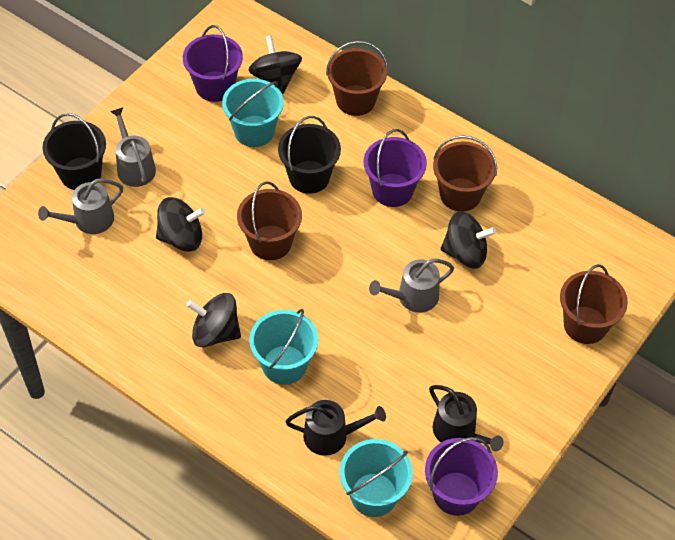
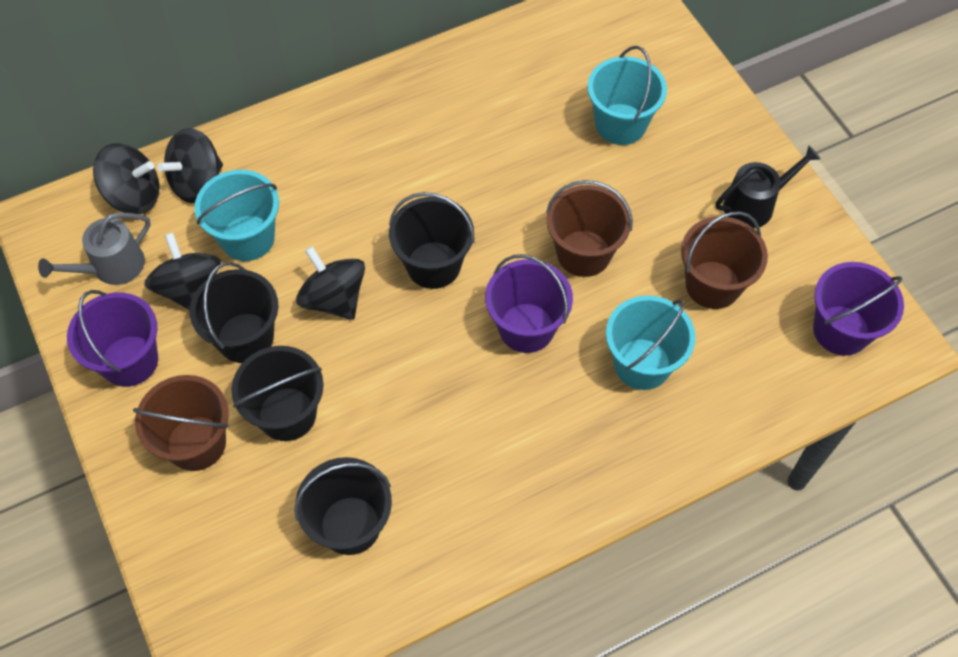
black bucket: [42,113,106,190] [278,116,341,194] = 2 -> [190,262,279,363] [231,346,324,441] [294,457,392,555] [389,192,474,289] = 4
black watering can: [285,400,386,456] [429,385,503,451] = 2 -> [716,146,821,228] = 1
brown bucket: [237,181,302,260] [326,41,388,116] [433,136,497,212] [560,264,628,344] = 4 -> [133,375,229,471] [546,180,633,277] [681,211,768,309] = 3
grey watering can: [38,179,123,234] [110,107,156,187] [369,258,454,313] = 3 -> [38,213,151,285] = 1

